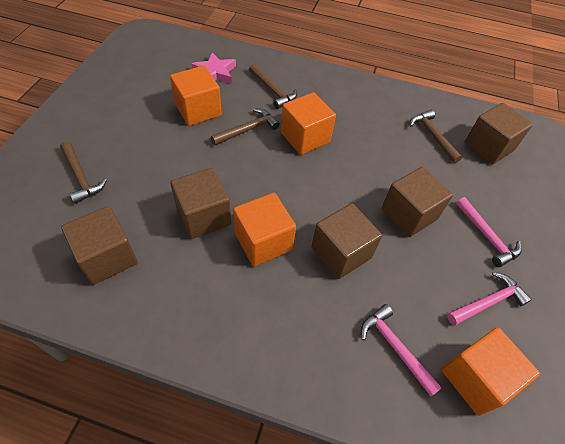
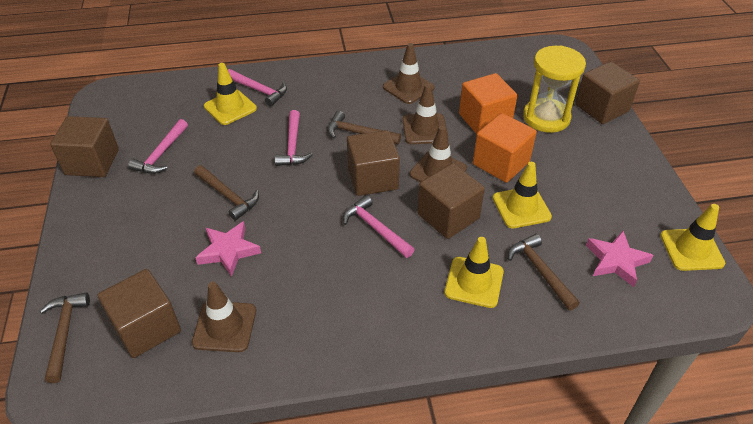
brown traffic cone: none = 0 -> [192,282,256,352] [383,43,435,104] [402,84,449,144] [410,126,467,182] = 4
orange cube: [170,66,222,126] [233,193,296,266] [281,92,336,155] [441,327,540,416] = 4 -> [459,73,518,134] [473,113,537,183] = 2
pink hammer: [361,304,442,396] [447,272,532,326] [456,197,522,267] = 3 -> [128,119,188,174] [228,69,287,107] [275,110,313,166] [343,195,415,258] = 4
pink star: [191,52,236,84] = 1 -> [195,221,261,277] [586,231,653,287] = 2
yellow hourglass: none = 0 -> [523,46,586,133] = 1
yellow traffic cone: none = 0 -> [204,63,257,125] [445,237,504,308] [493,162,552,228] [660,204,725,271] = 4

